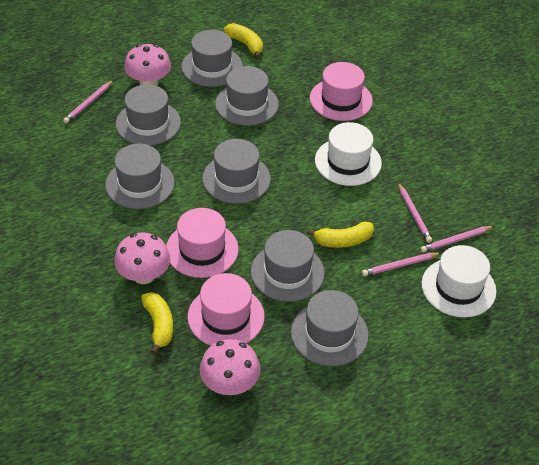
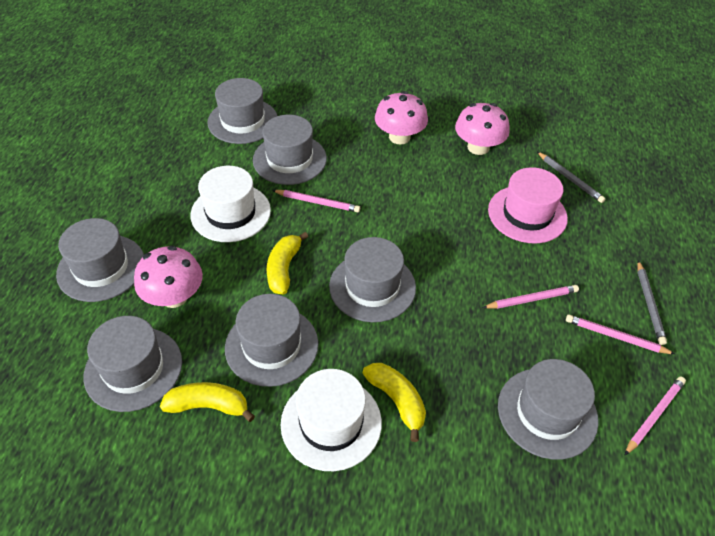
grey pencil: none = 0 -> [537,152,606,203] [637,260,667,345] = 2
pink hat: [166,208,239,278] [187,273,265,346] [310,62,373,121] = 3 -> [488,167,568,244] = 1

